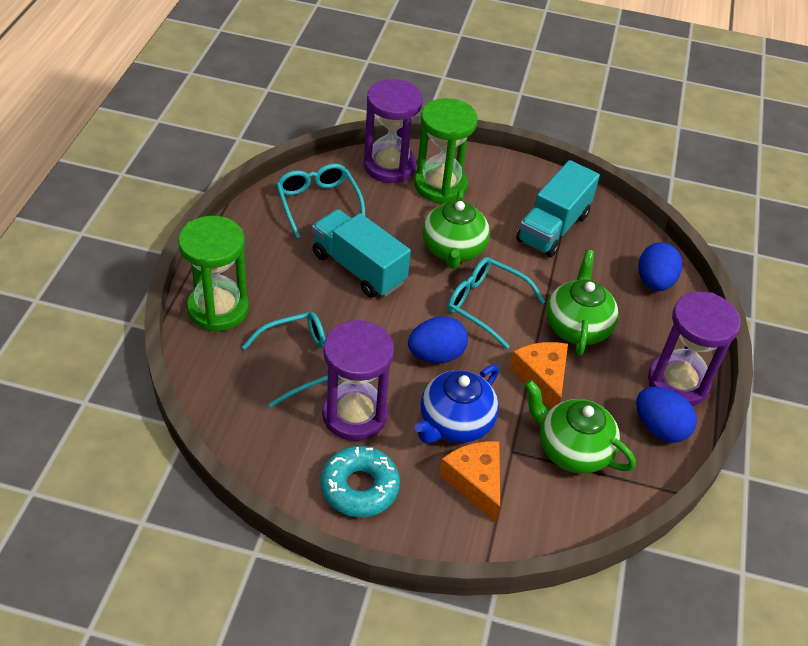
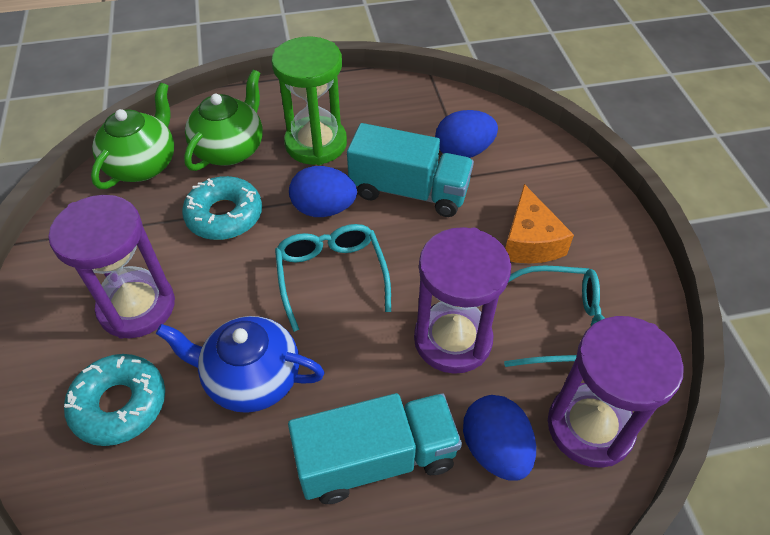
green hourglass: [178,216,249,332] [414,98,478,204] = 2 -> [272,36,347,165] = 1
green teapot: [422,190,490,269] [525,380,636,474] [546,250,619,356] = 3 -> [91,83,174,189] [184,70,263,171] = 2
orange cheese: [439,441,500,523] [509,342,568,409] = 2 -> [505,184,574,263] = 1
turquoise donut: [321,446,400,517] = 1 -> [64,354,165,446] [182,176,262,240] = 2
turquoise glasses: [242,312,341,407] [276,163,366,238] [447,257,545,349] = 3 -> [275,224,391,332] [504,266,605,367] = 2

